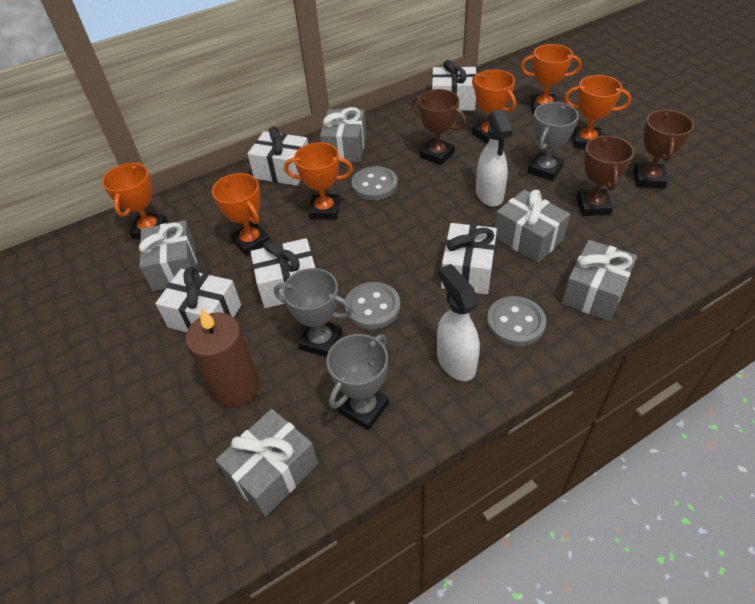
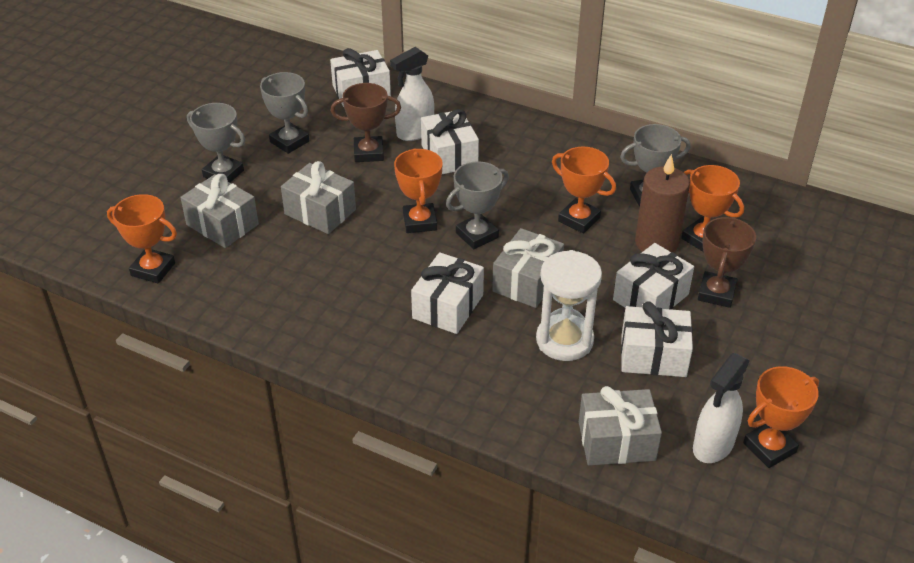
brown trophy: [412,89,466,165] [576,136,634,216] [633,110,694,189] = 3 -> [331,83,401,162] [698,217,756,308] = 2
grey button: [345,282,400,329] [351,166,398,200] [487,296,546,346] = 3 -> none = 0
grey gift: [139,220,197,291] [216,409,318,517] [320,107,366,162] [495,190,570,263] [562,240,637,321] = 5 -> [180,174,259,248] [281,161,356,234] [492,228,564,308] [579,386,662,466] = 4
grey trophy: [274,268,353,357] [326,334,389,430] [528,102,579,181] = 3 -> [187,103,245,182] [260,72,309,154] [446,161,509,249] [620,124,691,207] = 4
orange trophy: [102,162,168,239] [212,173,270,256] [284,142,353,219] [472,70,516,144] [520,44,582,114] [564,75,631,149] = 6 -> [107,194,177,284] [394,148,443,233] [552,147,616,234] [681,165,744,252] [743,366,819,468] = 5
white hourglass: none = 0 -> [536,250,602,361] = 1

